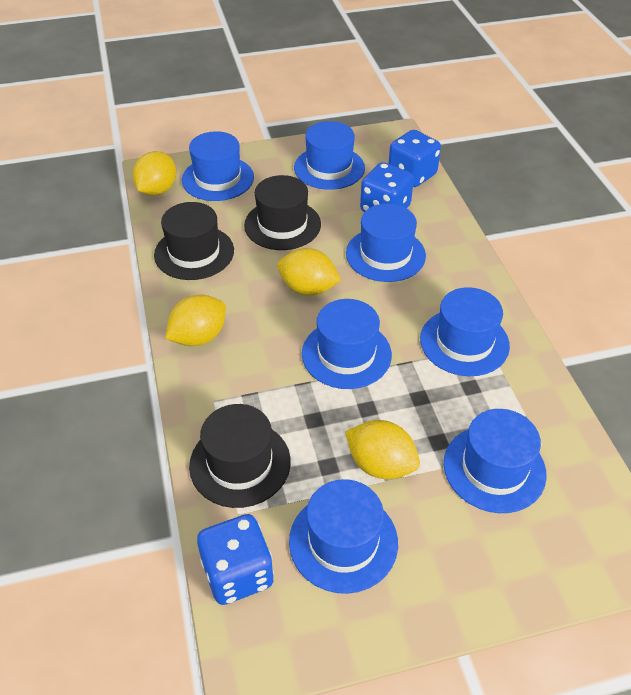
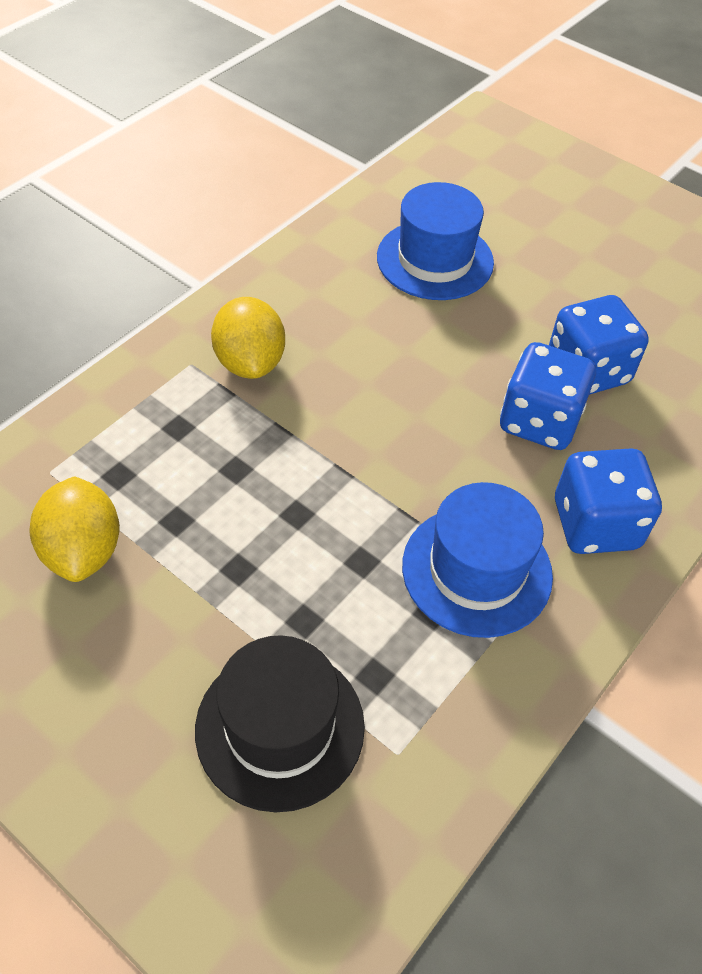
black hat: [154,202,234,280] [189,404,291,508] [244,175,321,250] = 3 -> [195,635,365,812] = 1
blue hat: [182,131,254,201] [289,479,398,594] [294,121,365,190] [302,299,392,389] [346,204,426,282] [420,287,510,376] [444,409,547,513] = 7 -> [377,182,494,300] [402,482,553,638] = 2
yellow lemon: [132,151,177,196] [165,295,226,346] [277,248,341,295] [345,420,420,479] = 4 -> [29,476,120,582] [211,297,285,379] = 2

